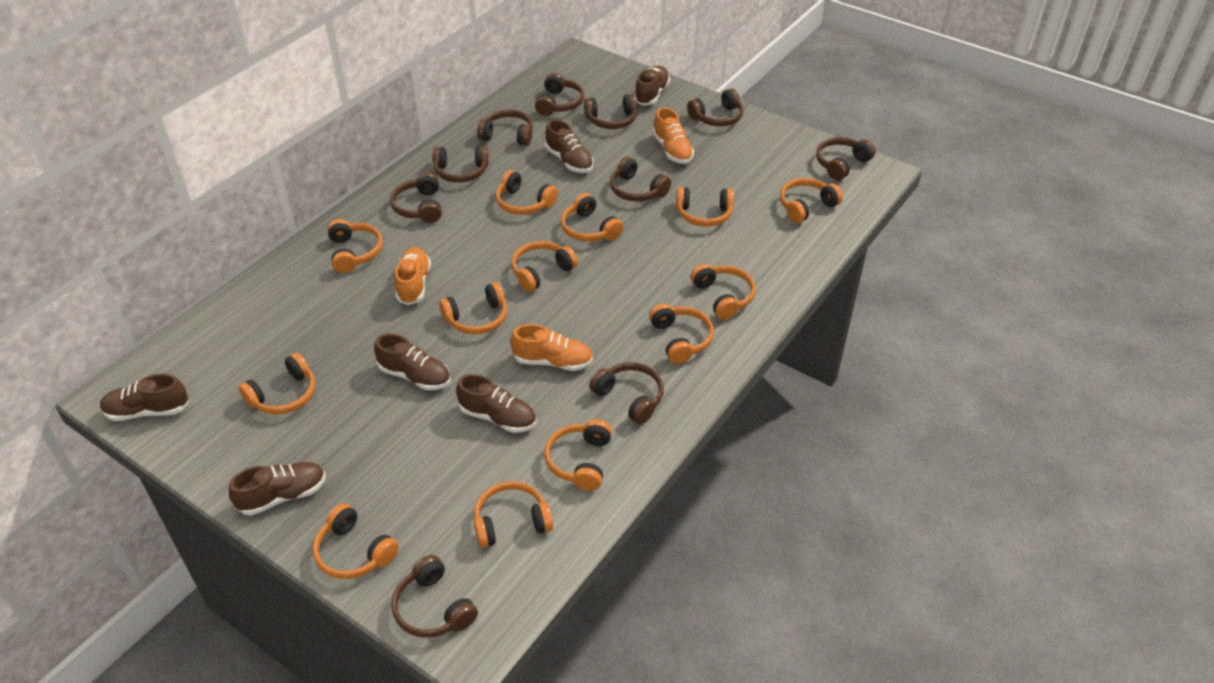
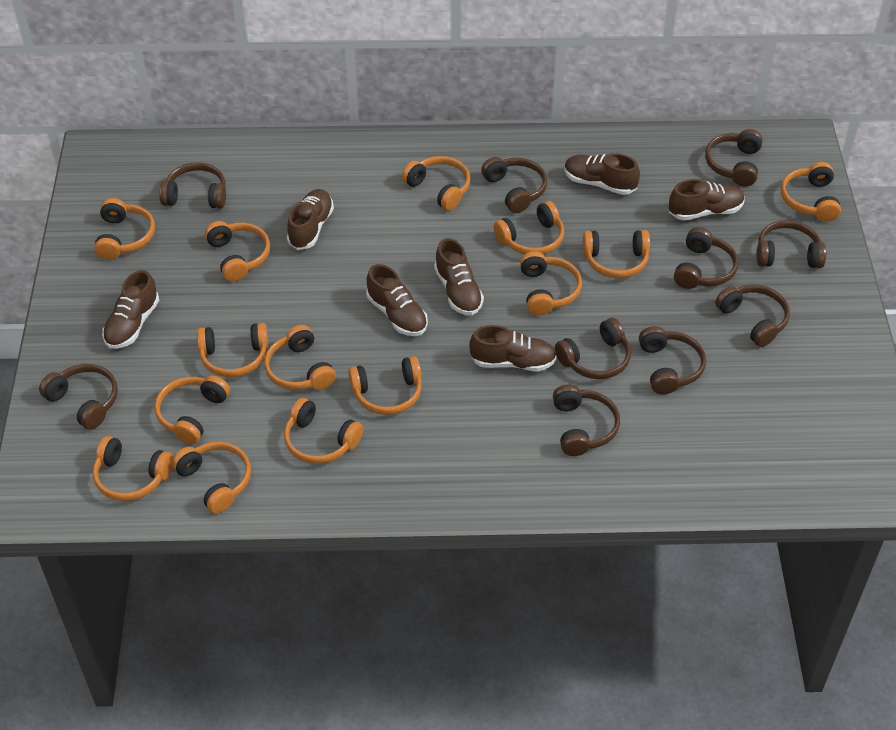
brown shoe: [100,374,189,421] [229,462,326,515] [374,333,451,390] [456,374,536,433] [545,120,594,173] [635,66,670,105] = 6 -> [102,270,159,349] [287,189,334,250] [367,264,428,336] [434,238,484,315] [469,325,557,371] [564,153,640,195] [669,179,745,220] = 7
orange headphones: [239,353,316,414] [313,503,399,579] [327,219,383,273] [439,282,507,335] [474,481,553,548] [496,170,558,215] [511,241,578,292] [544,419,612,491] [561,193,623,242] [649,303,714,364] [676,187,734,227] [691,264,756,320] [780,178,843,223] = 13 -> [93,436,173,501] [94,198,155,260] [154,375,230,444] [172,442,251,514] [197,323,268,377] [205,221,270,281] [264,325,336,390] [284,398,363,464] [348,356,422,415] [402,156,471,211] [494,201,565,255] [520,251,582,316] [583,230,650,278] [781,162,841,222] = 14
orange shoe: [395,247,431,305] [511,324,593,371] [653,107,694,164] = 3 -> none = 0

